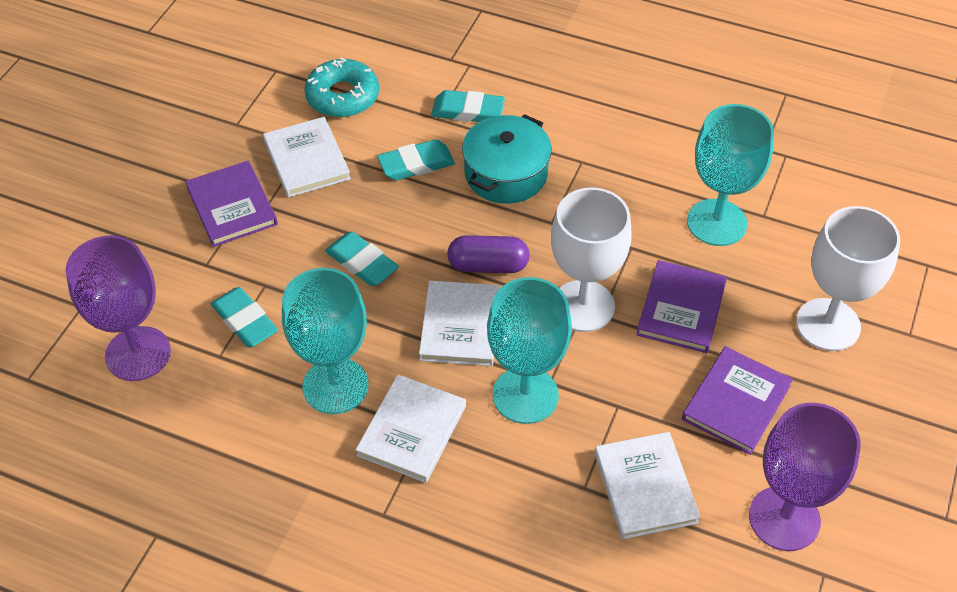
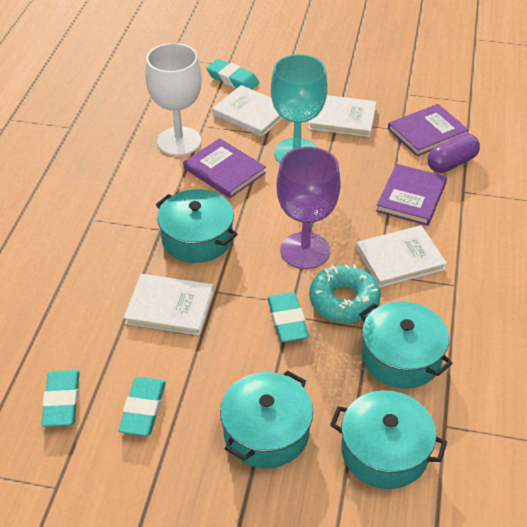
purple goblet: [65,235,171,381] [749,403,861,551] = 2 -> [277,147,341,269] = 1
turquoise goblet: [282,268,368,414] [487,277,572,424] [687,104,774,246] = 3 -> [271,54,327,163] = 1
turquoise pot: [462,114,552,204] = 1 -> [156,189,238,263] [220,370,313,468] [330,390,447,489] [359,301,453,389] = 4
white goblet: [551,187,631,332] [796,206,900,351] = 2 -> [145,43,202,156] = 1

